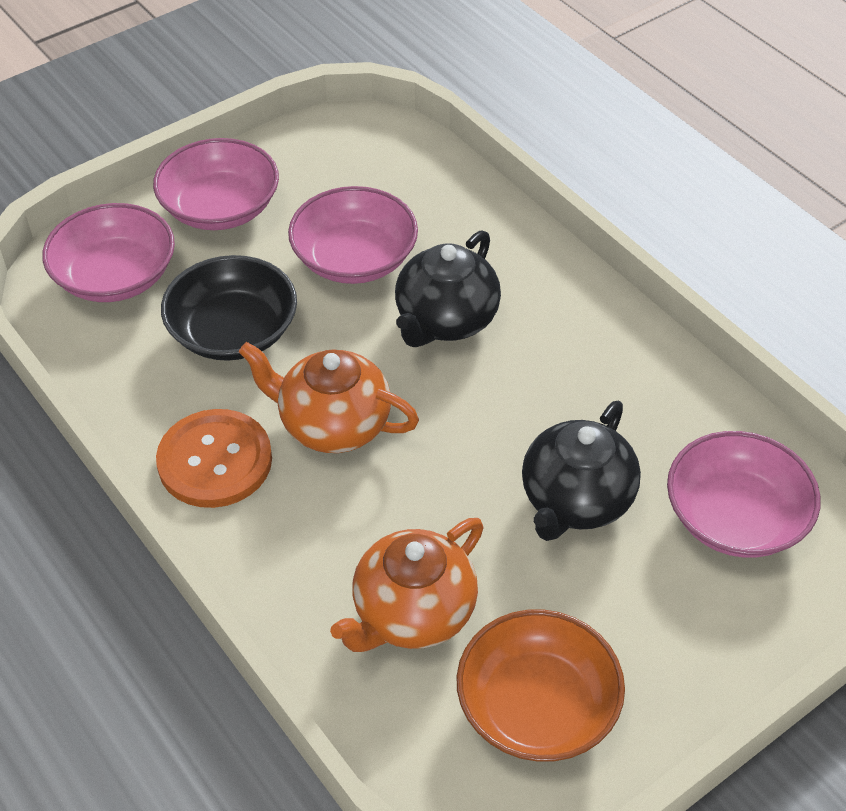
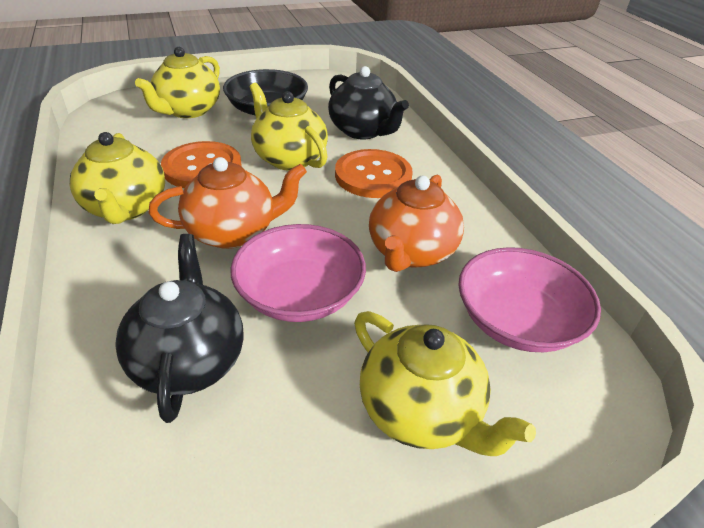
orange bowl: [456,609,625,762] = 1 -> none = 0
orange button: [156,409,272,508] = 1 -> [161,141,241,188] [335,149,413,198] = 2
pink bowl: [42,203,175,302] [153,138,279,230] [288,186,418,284] [667,431,821,558] = 4 -> [230,224,366,322] [458,247,601,352] = 2
yellow teapot: none = 0 -> [70,132,165,224] [135,47,220,118] [249,83,328,171] [354,311,536,456] = 4

